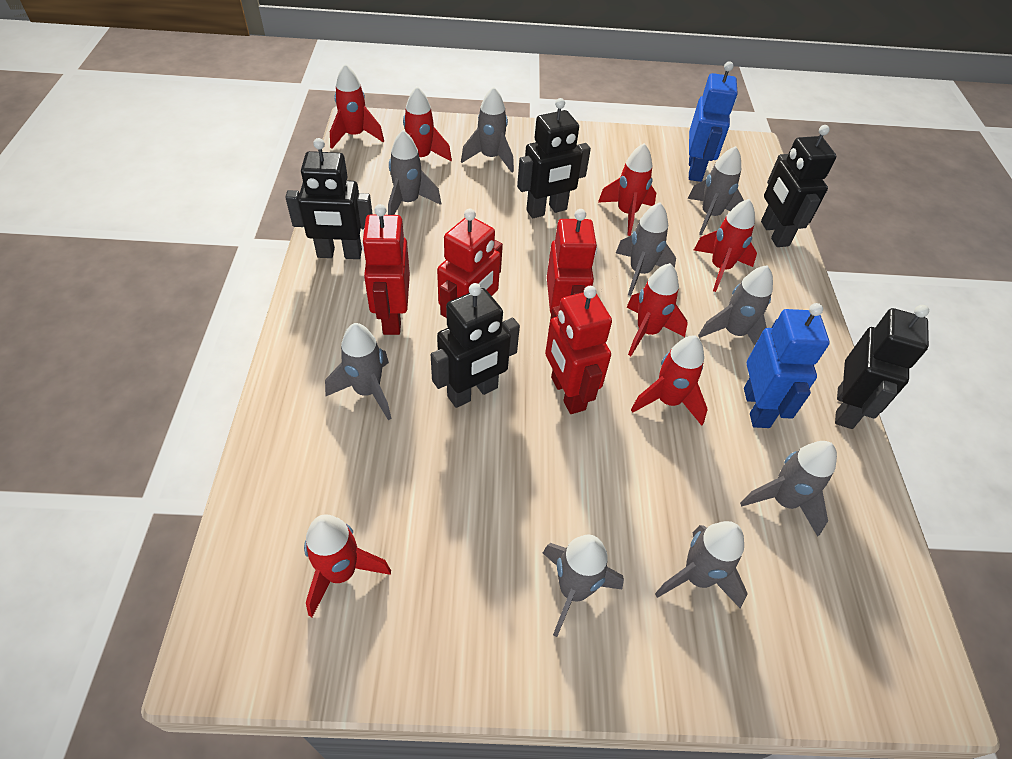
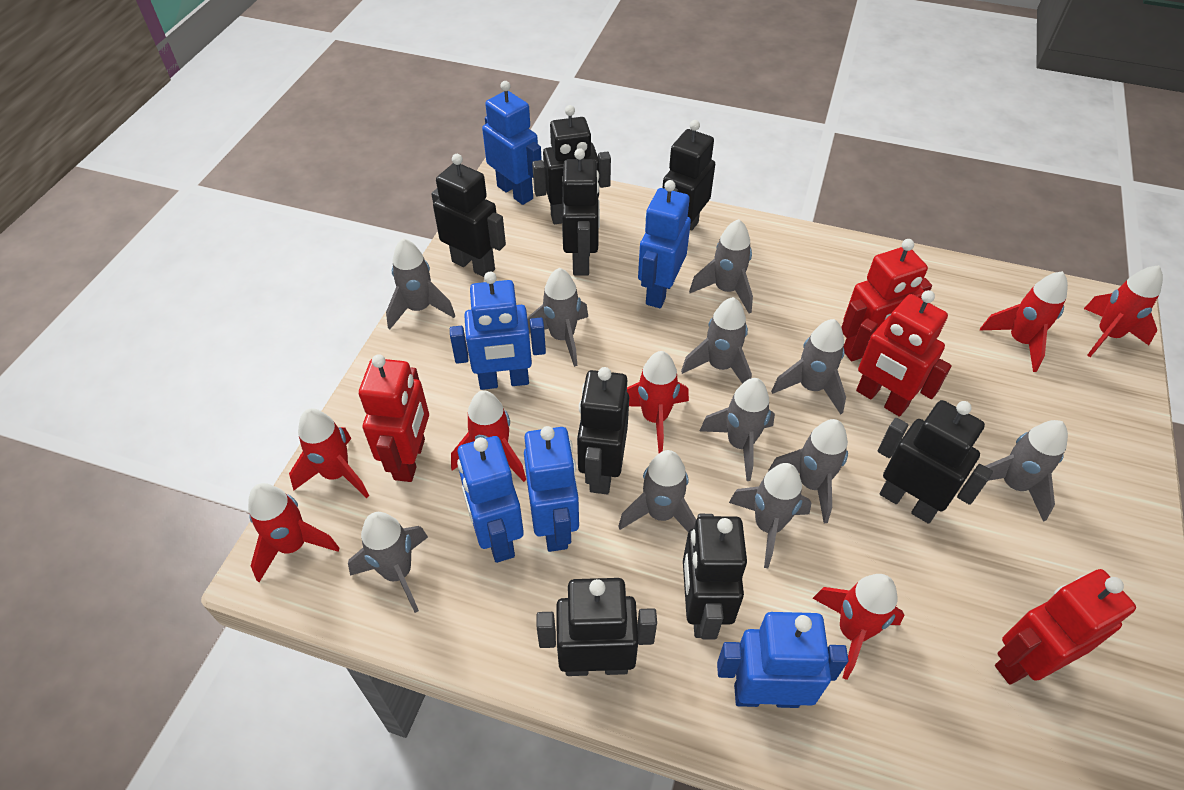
black robot: [285,138,373,259] [431,283,520,408] [517,98,591,218] [761,125,836,247] [835,305,929,429] = 5 -> [431,154,506,277] [532,105,611,224] [536,578,657,676] [562,148,600,276] [577,367,629,494] [663,120,715,230] [683,514,747,639] [878,400,993,524] = 8
blue robot: [689,61,737,182] [744,303,830,428] = 2 -> [450,272,546,390] [457,436,524,563] [482,81,542,205] [524,426,579,552] [638,180,691,308] [717,612,849,708] = 6
grey rocket: [325,323,392,420] [388,130,441,215] [461,87,514,172] [543,535,624,637] [616,202,676,296] [655,521,748,608] [688,146,744,235] [698,265,773,346] [740,441,837,537] = 9 -> [348,512,428,613] [386,238,455,329] [527,268,588,367] [618,450,696,532] [681,297,752,384] [689,219,753,314] [700,378,775,481] [729,463,811,568] [768,419,848,523] [771,319,846,415] [985,420,1068,522] = 11

